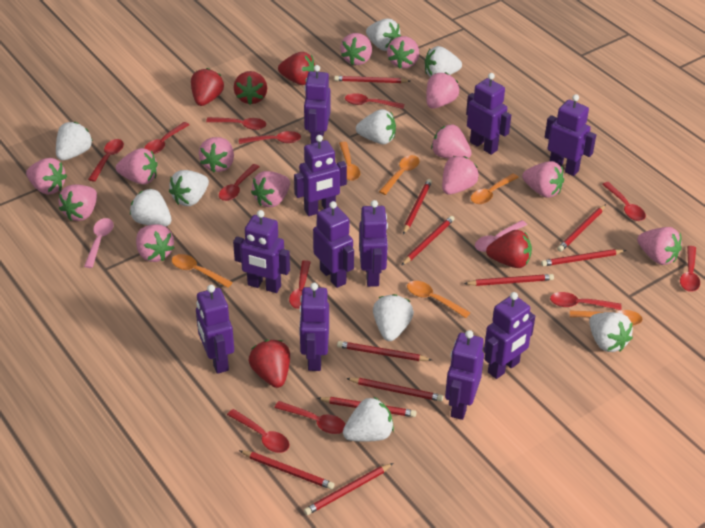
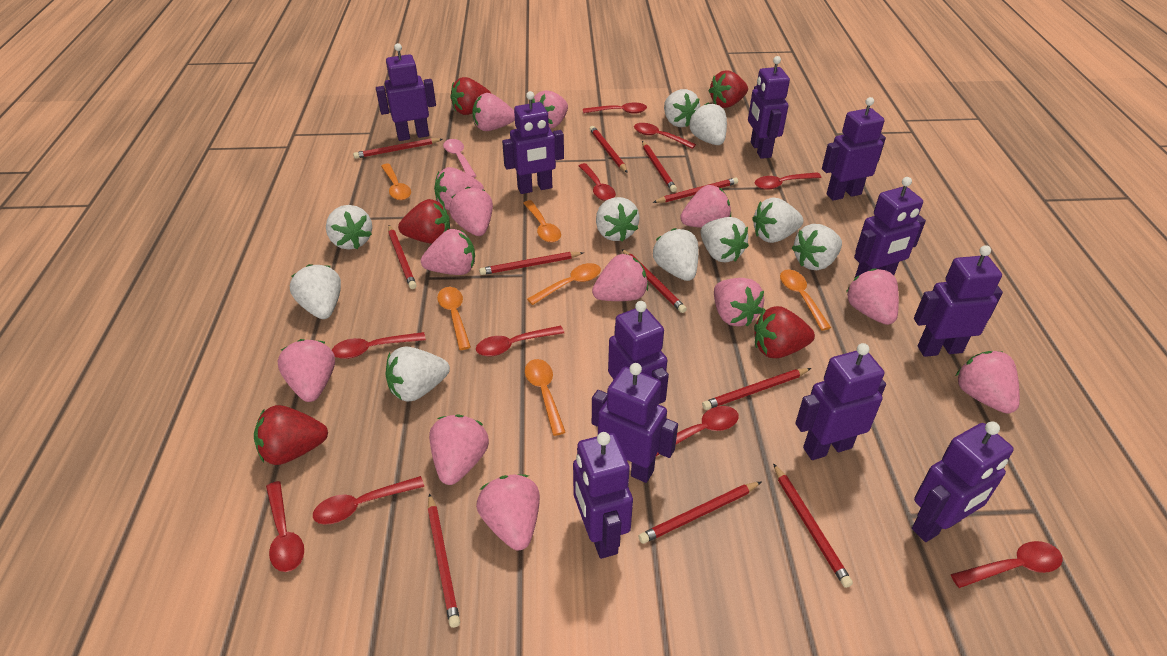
pink spoon: [84,218,114,268] [475,220,527,252] = 2 -> [443,139,476,178] = 1
red spoon: [88,139,124,182] [144,122,189,154] [206,117,266,130] [219,164,260,201] [227,409,290,453] [239,131,301,144] [274,401,346,434] [289,260,311,309] [345,93,404,109] [550,292,622,310] [602,182,646,221] [680,246,700,292] = 12 -> [266,481,304,572] [313,476,424,525] [332,332,426,359] [476,326,564,356] [579,163,616,201] [583,102,647,114] [634,123,696,149] [656,406,739,456] [755,172,822,190] [951,541,1063,588] = 10
white strawberry: [56,122,93,160] [130,189,171,227] [169,170,209,206] [343,397,394,442] [356,109,396,144] [366,18,401,51] [373,294,414,341] [425,46,462,77] [589,312,633,352] = 9 -> [290,264,341,319] [326,205,372,250] [385,347,450,402] [596,197,639,242] [653,228,699,281] [664,89,700,127] [689,102,727,145] [700,217,749,262] [752,197,804,243] [792,224,842,270] = 10

